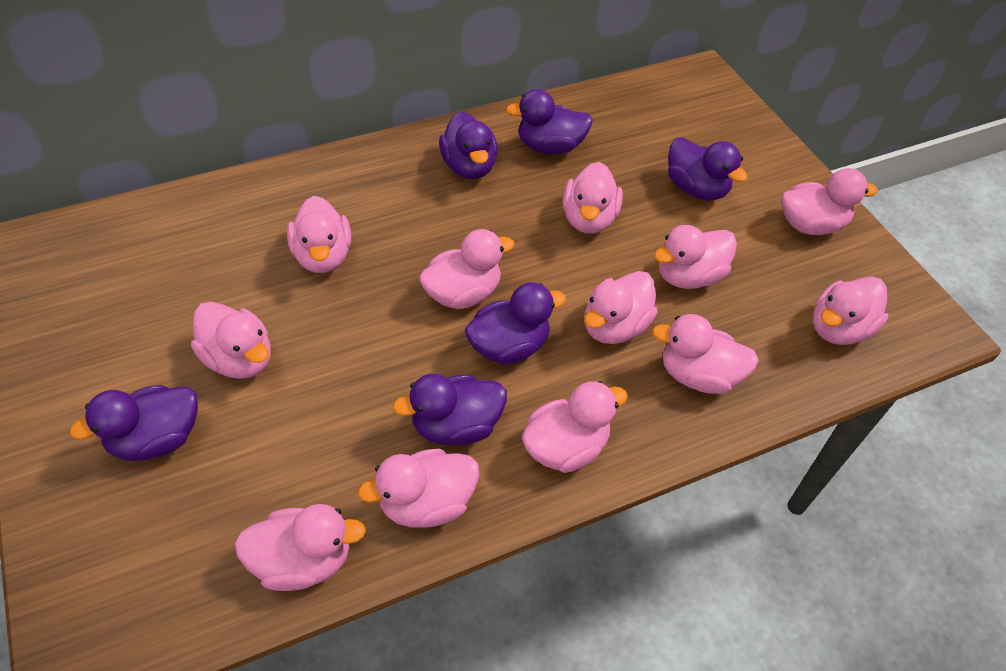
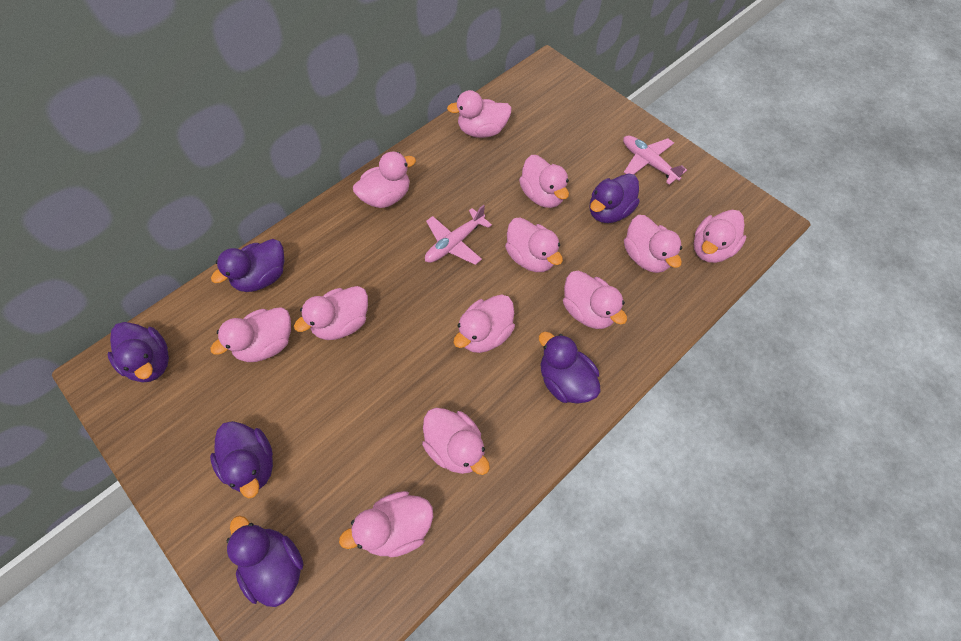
pink plane: none = 0 -> [425,205,492,265] [623,135,687,185] = 2

